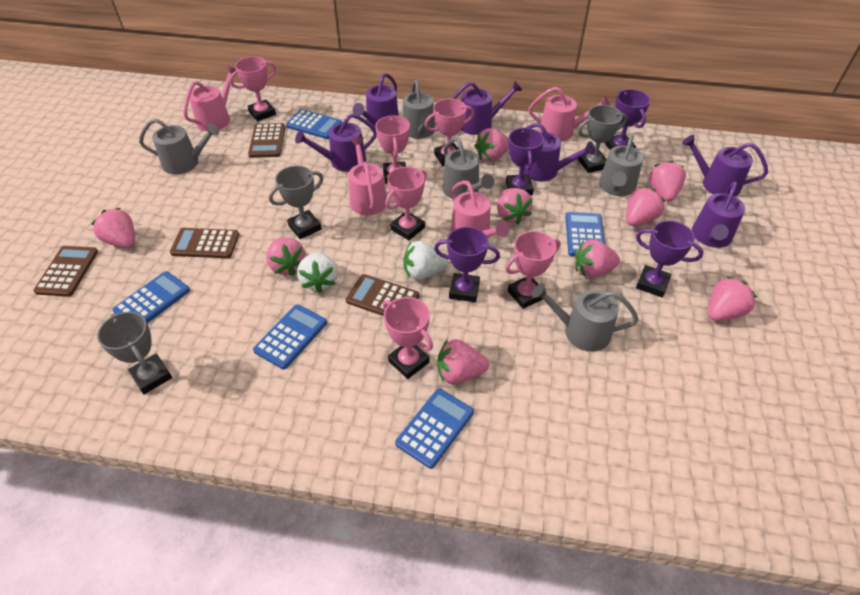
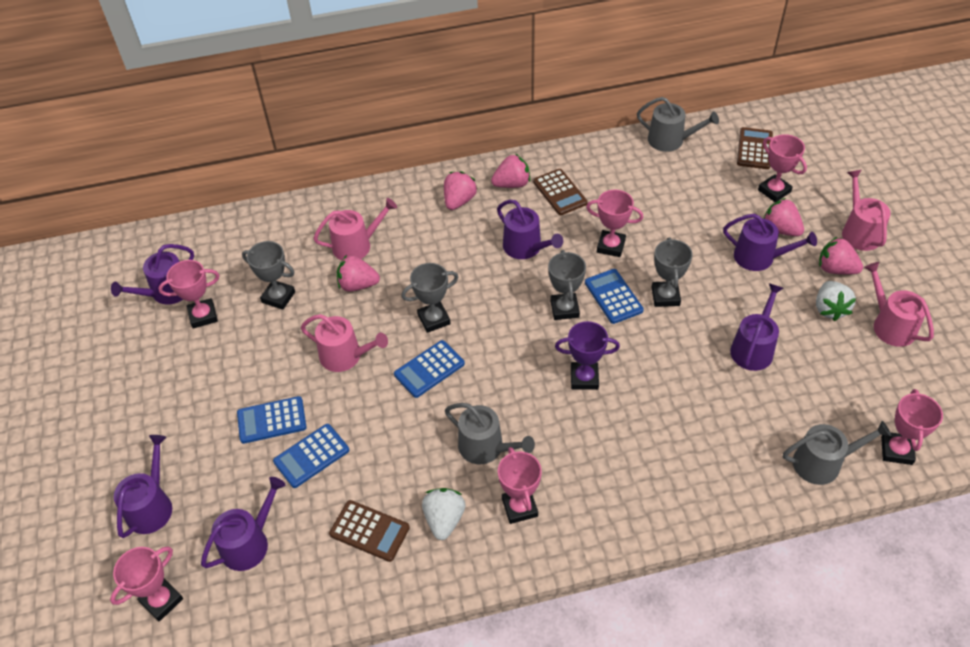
blue calculator: [112,271,190,323] [253,304,327,369] [286,109,342,139] [395,389,474,469] [565,212,605,256] = 5 -> [237,396,306,444] [273,424,349,488] [394,340,465,398] [585,269,644,324] = 4
brown calculator: [33,246,98,297] [170,228,239,258] [248,123,285,158] [346,274,419,316] = 4 -> [329,500,410,562] [533,169,588,215] [737,127,773,169] = 3
grey trophy: [97,312,172,394] [269,166,323,239] [578,105,627,173] = 3 -> [242,241,295,310] [401,263,458,333] [548,250,586,320] [652,237,693,307] = 4
grey watering can: [139,118,219,175] [403,80,435,139] [442,138,494,199] [532,283,639,352] [599,134,643,196] = 5 -> [445,403,535,464] [637,97,719,152] [783,421,891,485] = 3
pink strawberry: [91,208,135,248] [266,237,306,276] [437,339,489,384] [475,128,509,162] [497,188,533,225] [575,239,620,278] [626,187,665,226] [649,161,686,202] [708,276,758,321] = 9 -> [337,255,380,292] [444,171,477,210] [491,154,530,188] [764,198,804,236] [819,237,863,275] = 5
purple trophy: [434,227,500,302] [506,128,544,195] [605,89,650,150] [636,220,703,297] = 4 -> [555,321,620,390] = 1

